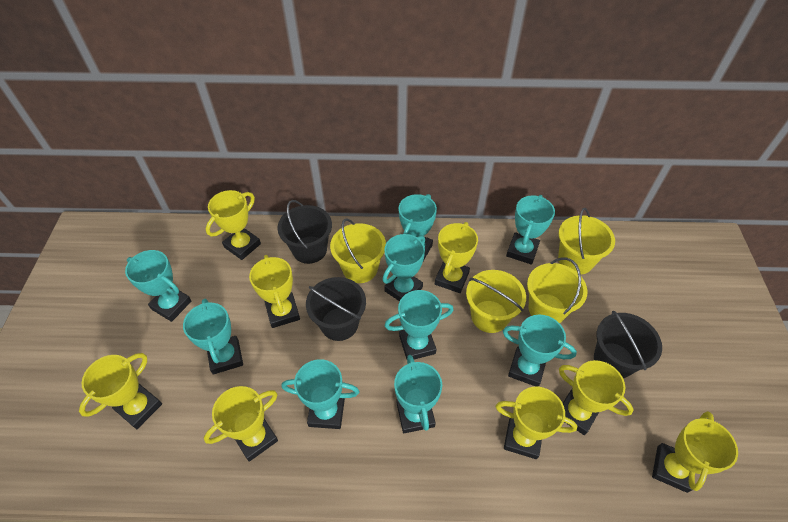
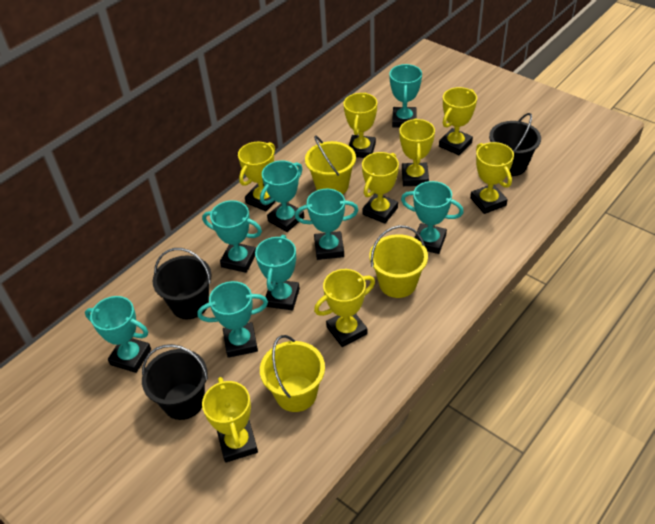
turquoise trophy: [125,250,191,322] [183,299,243,375] [282,359,360,429] [383,234,425,301] [384,290,453,360] [394,355,442,433] [398,194,437,261] [503,315,577,387] [506,195,555,265] = 9 -> [85,296,151,373] [197,281,268,358] [202,200,262,273] [255,235,300,310] [260,160,304,232] [295,189,359,260] [389,64,422,128] [401,181,464,254] = 8
yellow bucket: [330,219,386,283] [466,270,526,333] [527,257,587,323] [558,208,615,275] = 4 -> [260,335,325,412] [305,135,356,194] [370,225,428,298] = 3

